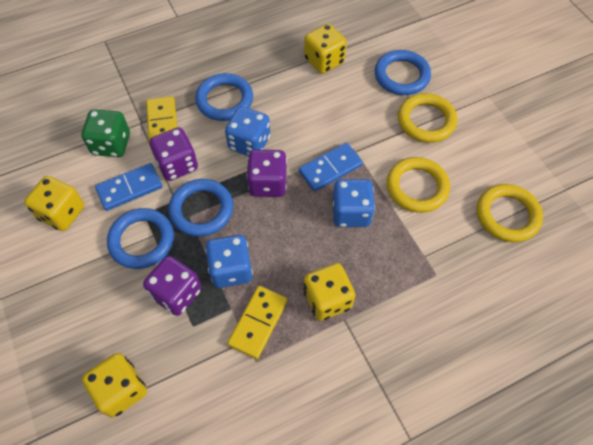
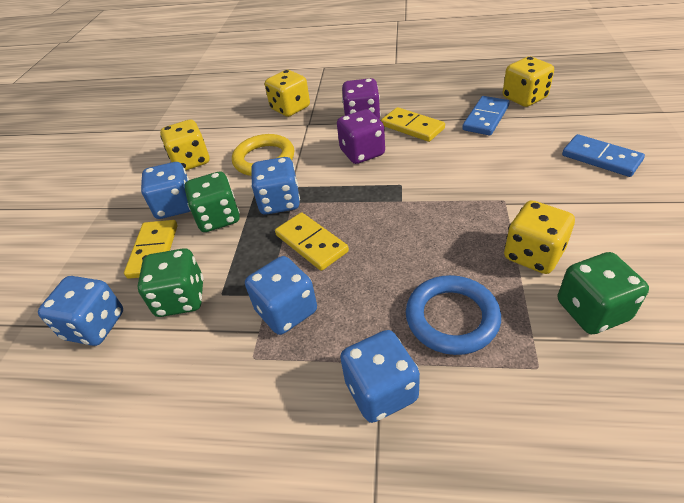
blue dice: [205,235,253,288] [225,106,270,156] [333,179,375,227] = 3 -> [38,276,123,346] [141,162,191,219] [245,256,317,335] [251,157,300,215] [340,330,420,423] = 5
blue ring: [107,208,174,269] [169,179,233,237] [195,73,253,121] [375,50,431,95] = 4 -> [406,275,501,355] = 1
green dice: [81,109,130,157] = 1 -> [138,248,204,317] [185,172,240,232] [558,252,649,334] = 3
purple dice: [143,256,202,316] [149,127,198,181] [246,150,287,197] = 3 -> [337,109,385,164] [342,78,380,119] = 2
yellow domino: [146,96,177,145] [227,286,287,359] = 2 -> [124,220,177,279] [275,212,349,271] [381,107,445,142] = 3
yellow ring: [387,157,450,213] [398,93,457,143] [477,184,543,242] = 3 -> [232,134,294,176] = 1

